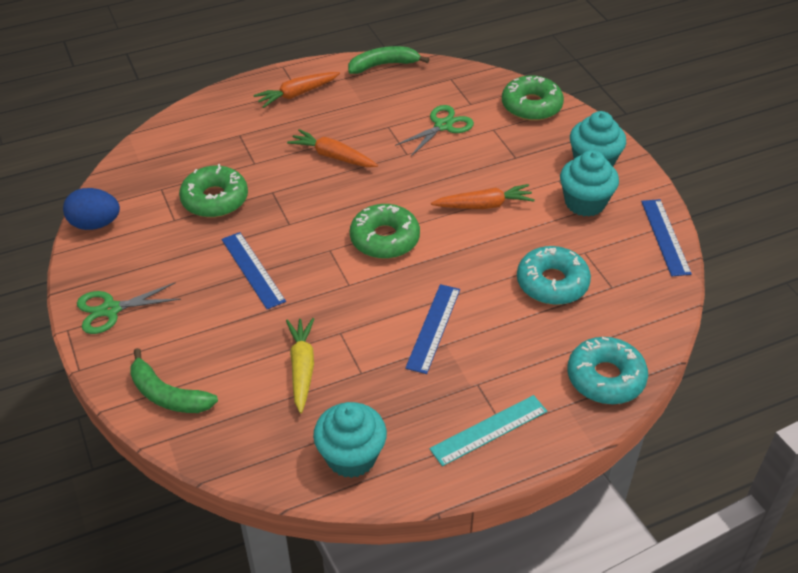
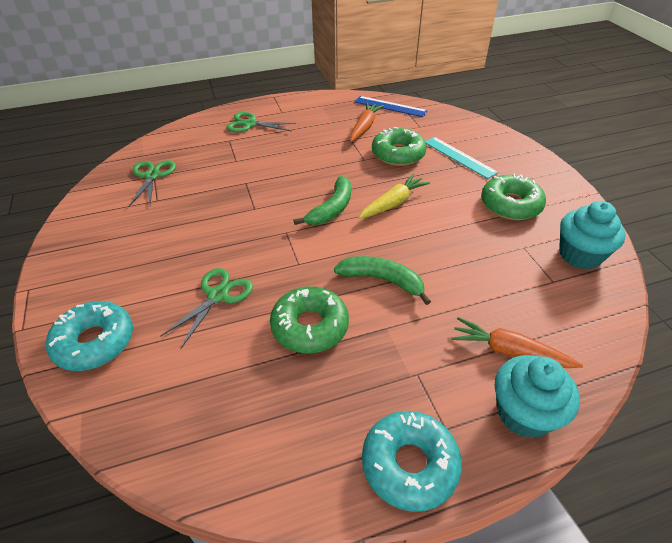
blue egg: [63,188,120,230] = 1 -> none = 0
blue ruler: [222,232,286,309] [405,284,460,374] [641,199,692,276] = 3 -> [355,96,428,117] = 1
green scissors: [77,282,181,334] [395,105,474,156] = 2 -> [128,160,176,207] [160,268,253,348] [227,112,296,132] = 3
orange carrot: [253,72,340,108] [287,129,378,167] [431,184,535,209] = 3 -> [350,103,384,142] [452,317,583,368] = 2
turquoise cupcake: [313,402,387,478] [560,150,619,217] [570,111,626,166] = 3 -> [495,355,580,438] [559,201,626,269] = 2

